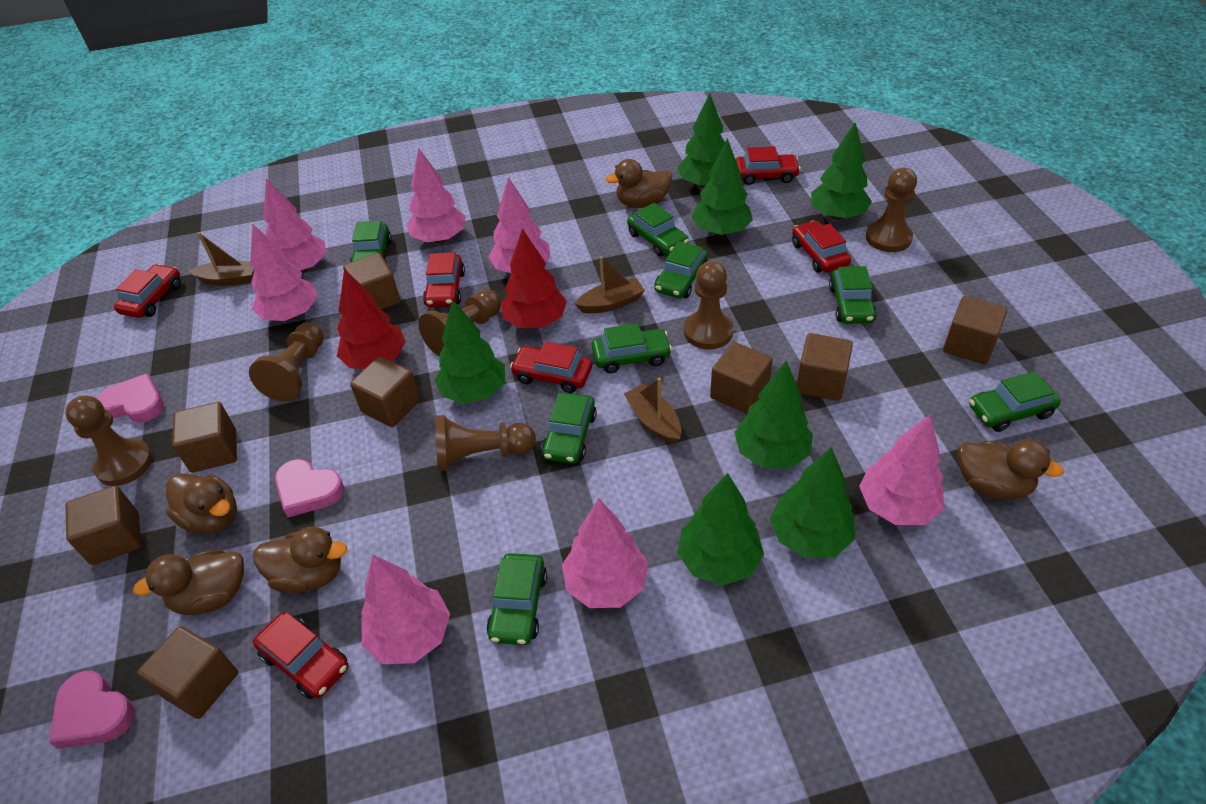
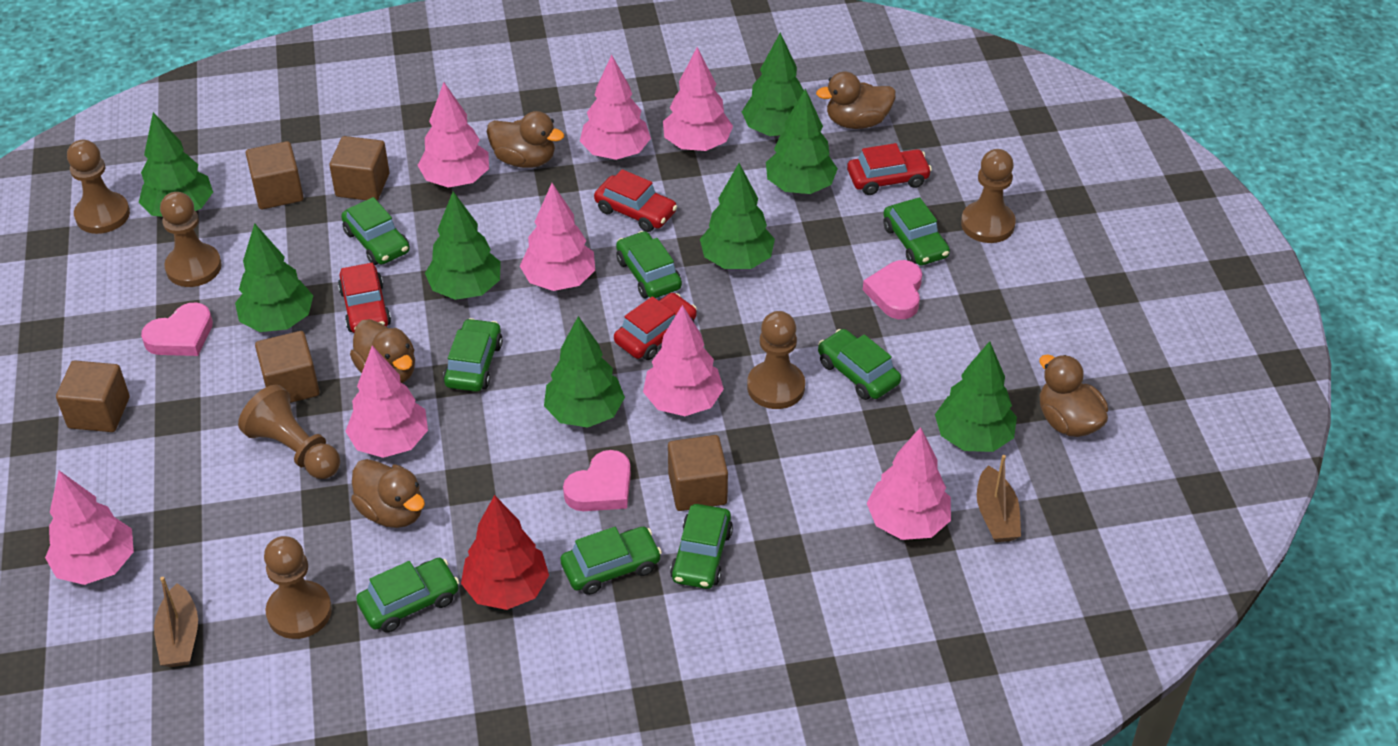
brown boat: [189,232,255,286] [575,256,645,313] [624,378,681,444] = 3 -> [154,577,198,667] [977,455,1021,542] = 2
brown cube: [66,486,142,565] [137,626,238,719] [172,402,237,473] [343,253,400,310] [350,356,420,427] [710,342,773,414] [797,333,853,401] [943,296,1007,364] = 8 -> [56,361,130,432] [246,141,304,209] [255,331,320,403] [329,136,389,201] [668,435,728,511] = 5
green tree: [435,300,505,404] [677,93,725,188] [677,473,764,586] [692,138,753,236] [734,361,813,469] [770,447,855,558] [811,123,872,220] = 7 -> [139,112,213,217] [235,223,313,332] [425,191,501,300] [544,316,625,428] [700,163,775,269] [742,33,804,136] [766,88,838,194] [935,341,1017,452] = 8
pink tree: [250,224,318,321] [263,179,326,273] [361,555,450,664] [406,148,466,243] [489,177,550,273] [562,498,648,608] [859,415,944,525] = 7 -> [45,471,134,585] [345,346,428,458] [417,82,489,188] [520,183,595,291] [580,55,651,160] [643,305,724,416] [663,47,733,151] [867,427,951,540] = 8
red car: [114,264,181,318] [253,612,348,699] [423,252,465,307] [510,341,592,393] [736,146,801,185] [792,220,851,273] = 6 -> [338,263,391,333] [594,169,677,232] [614,293,697,360] [847,143,932,195] = 4
red tree: [337,269,406,369] [501,229,567,328] = 2 -> [461,495,549,610] = 1

